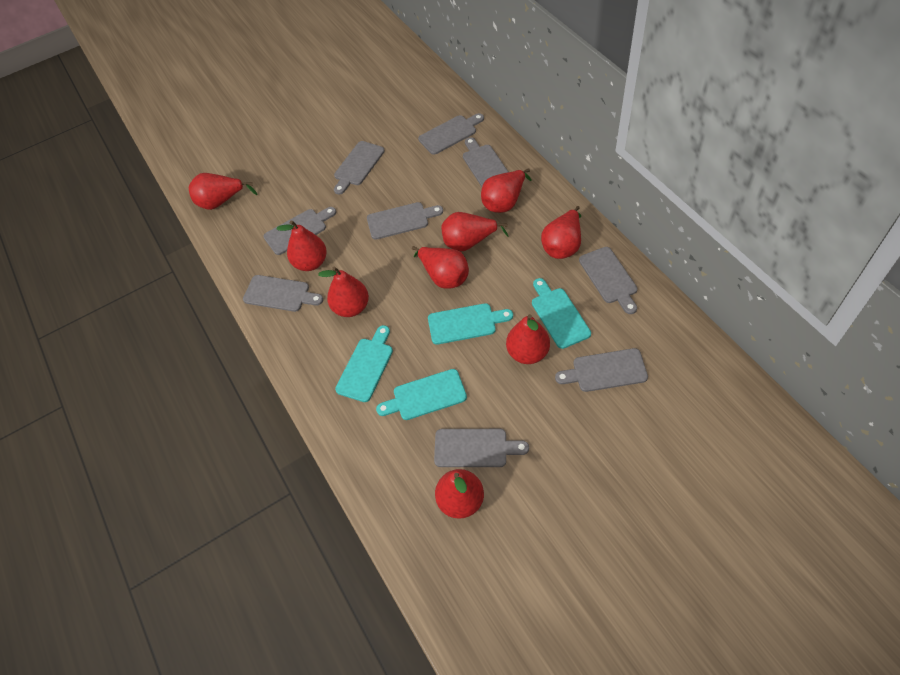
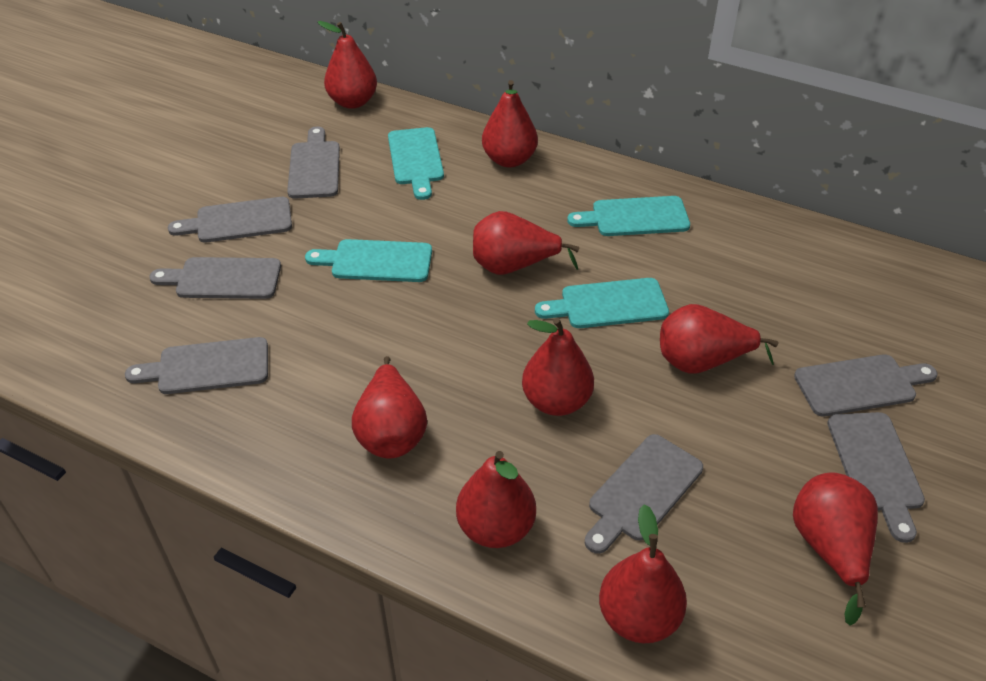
grey cutting board: [243,275,323,312] [263,207,336,255] [334,141,385,195] [367,202,443,240] [418,113,484,155] [434,429,529,467] [463,137,508,187] [555,348,648,392] [579,247,638,314] = 9 -> [125,337,268,394] [149,257,281,299] [168,197,292,243] [287,126,340,199] [585,434,703,554] [794,354,938,417] [827,412,925,543] = 7

